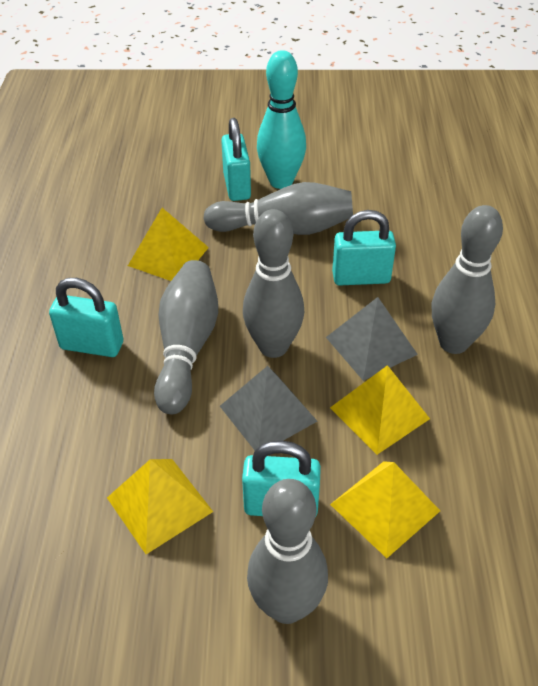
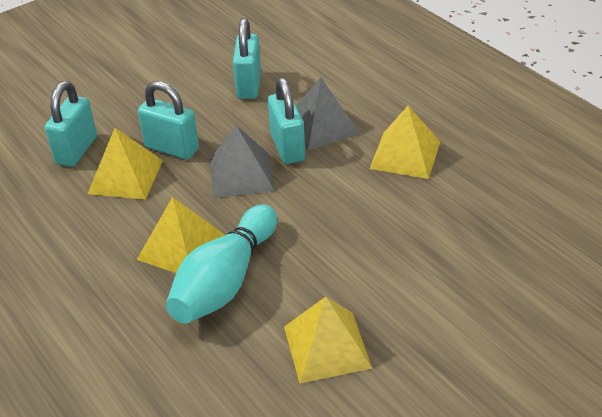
grey bowling pin: [154,260,218,414] [203,182,353,235] [243,209,304,358] [247,479,328,624] [432,205,503,354] = 5 -> none = 0

